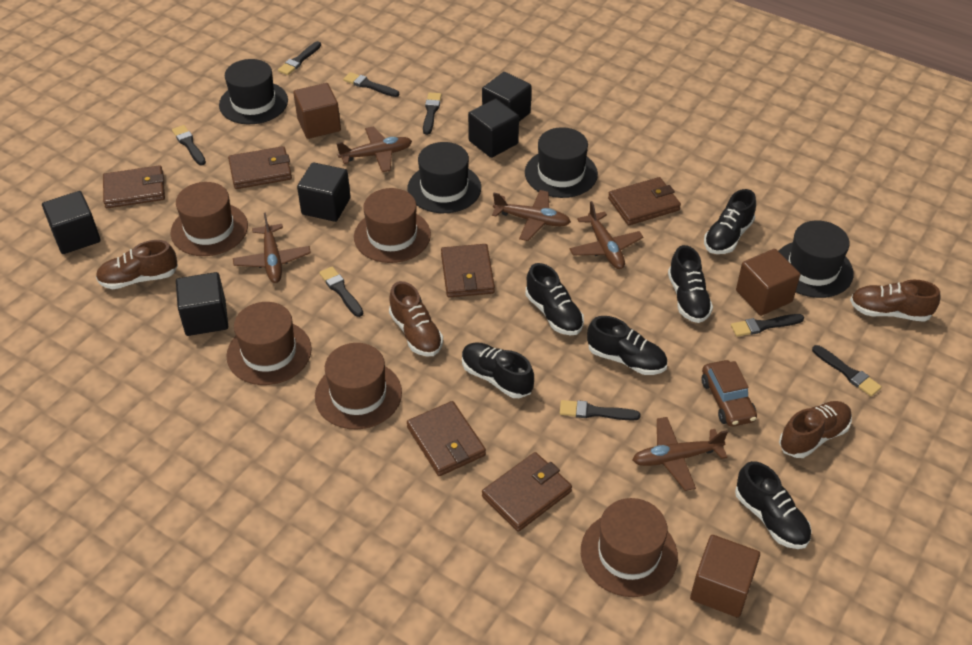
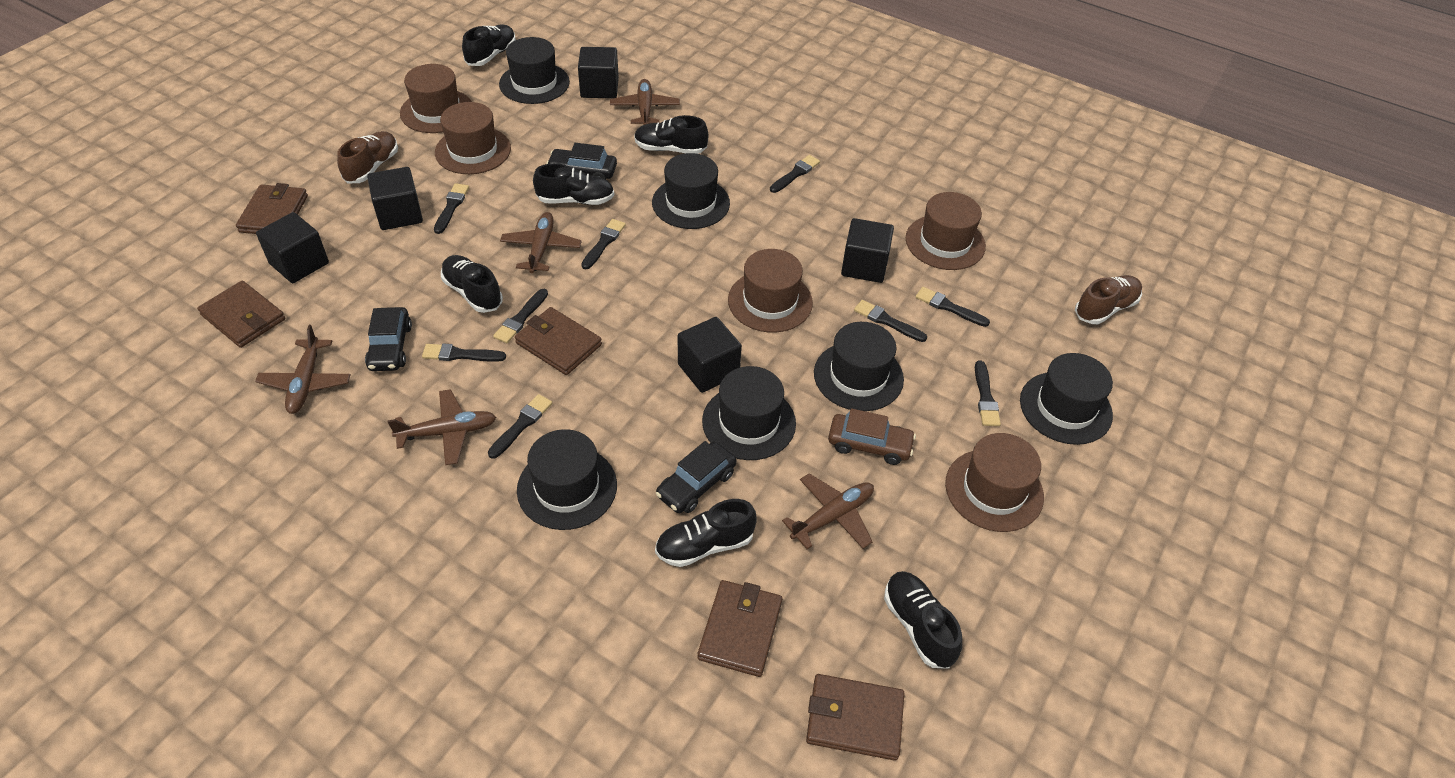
black brush: [172,125,206,165] [278,41,321,75] [319,266,363,317] [343,72,399,97] [423,92,442,135] [560,400,641,421] [731,314,804,337] [812,345,882,396] = 8 -> [422,344,506,362] [434,183,469,234] [488,394,552,459] [493,289,548,343] [581,219,626,270] [770,155,820,193] [854,300,927,342] [916,287,990,327] [975,361,1001,426] = 9
black car: none = 0 -> [365,307,412,371] [546,143,617,179] [656,441,736,513] = 3
black hat: [219,59,288,124] [407,142,481,213] [525,127,598,198] [778,221,854,298] = 4 -> [499,37,570,104] [517,429,617,530] [652,153,730,229] [702,366,796,460] [814,322,904,411] [1020,353,1113,445] = 6
brown cube: [293,83,341,139] [690,535,760,617] [736,249,800,316] = 3 -> none = 0
brown shoe: [96,240,178,289] [389,281,443,357] [779,401,852,458] [850,280,941,322] = 4 -> [337,131,398,184] [1075,275,1142,324] = 2
brown wallet: [103,165,165,208] [228,146,292,189] [407,401,486,476] [441,244,495,298] [482,452,572,532] [608,177,681,225] = 6 -> [197,281,285,348] [236,183,308,234] [515,307,602,375] [698,580,782,677] [806,674,904,761] = 5

